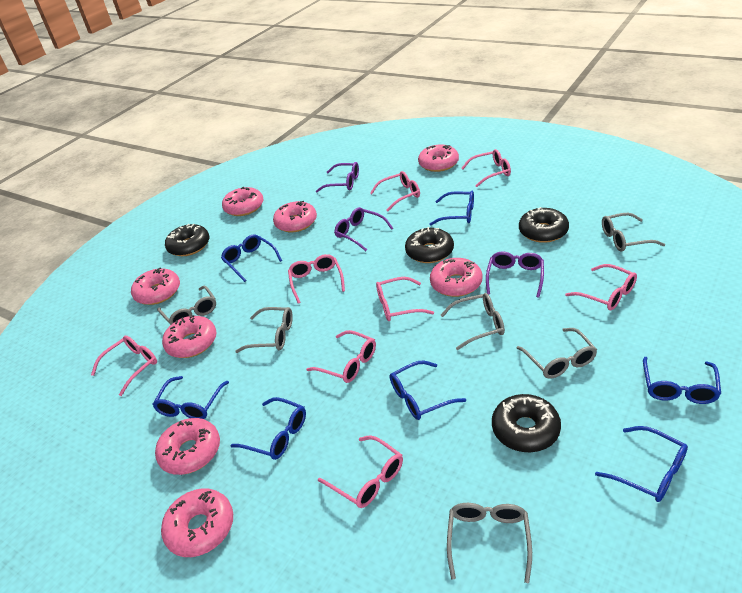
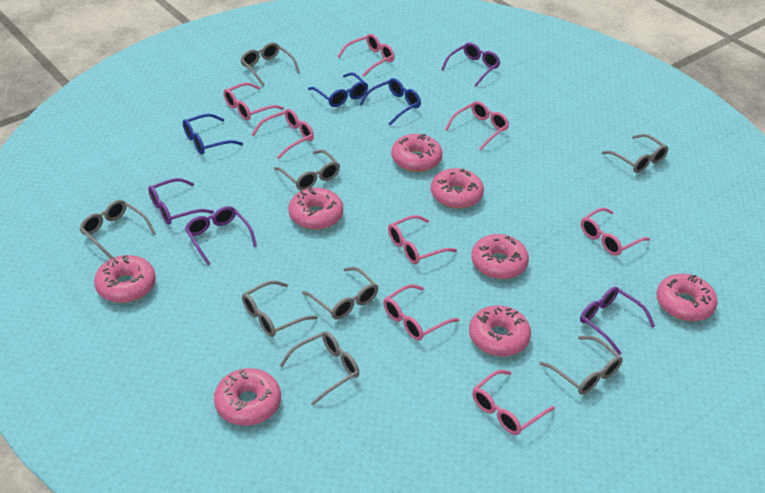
black donut: [165,224,209,256] [405,227,454,263] [492,394,561,452] [519,207,569,243] = 4 -> none = 0
blue glasses: [152,376,229,419] [221,234,282,282] [230,397,306,460] [390,361,466,420] [429,191,474,226] [595,426,688,502] [643,357,721,404] = 7 -> [183,114,243,154] [308,73,368,107] [360,78,421,125] = 3
grey glasses: [157,286,216,325] [235,307,293,353] [441,293,505,350] [447,503,532,583] [517,328,597,379] [602,213,665,251] = 6 -> [80,200,156,259] [241,42,300,86] [242,281,318,337] [274,150,340,191] [279,331,359,405] [302,267,378,319] [539,336,623,395] [602,134,668,173] = 8
purple glasses: [316,162,359,192] [334,207,393,251] [486,251,544,298] = 3 -> [148,178,214,225] [185,206,257,266] [441,42,500,86] [580,287,655,355] = 4

